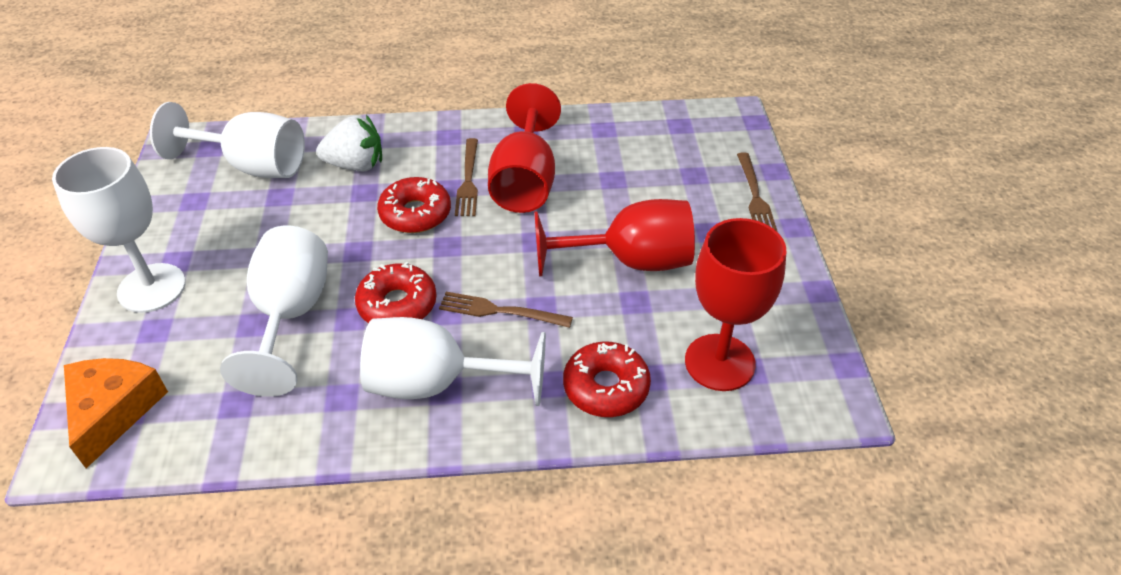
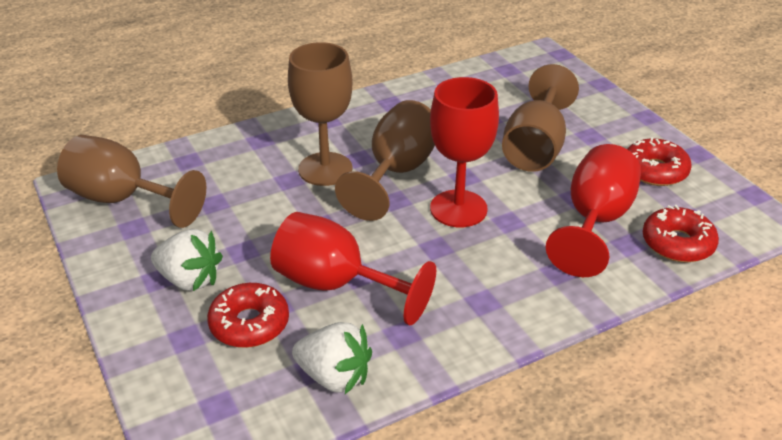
brown fork: [439,292,573,328] [455,138,478,216] [737,152,778,232] = 3 -> none = 0
brown goblet: none = 0 -> [57,135,206,228] [288,42,353,186] [335,100,435,221] [502,64,579,172] = 4
orange cheese: [64,358,168,468] = 1 -> none = 0
white goblet: [52,147,186,313] [150,102,305,178] [220,226,328,397] [360,317,546,406] = 4 -> none = 0
white strawberry: [316,115,382,171] = 1 -> [151,229,223,291] [292,322,372,394] = 2

